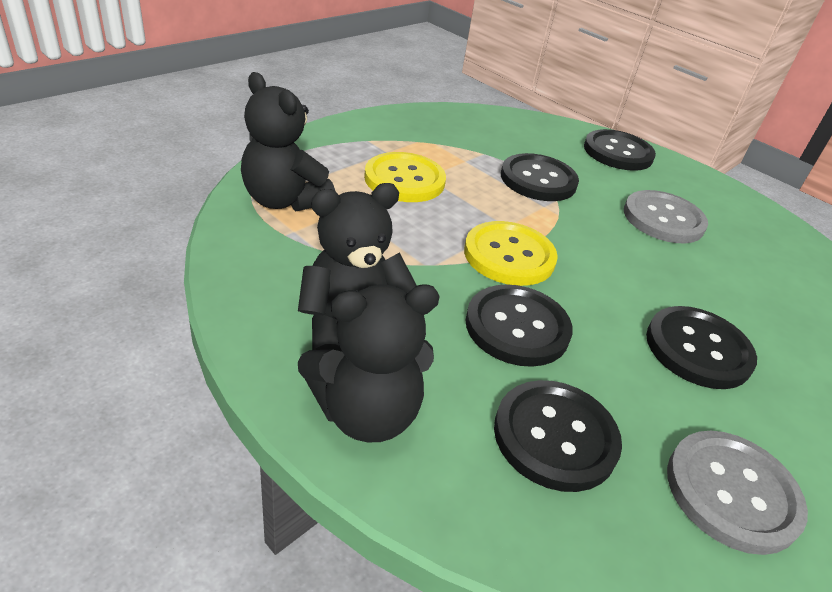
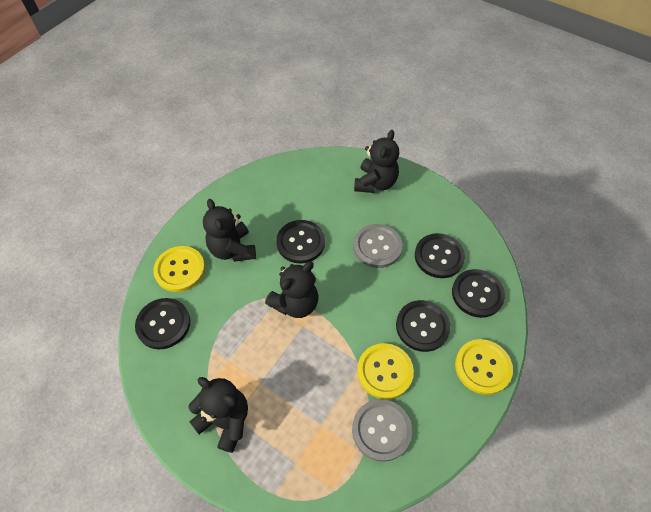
black teddy bear: [241,72,335,212] [298,183,417,352] [298,284,440,442] = 3 -> [188,377,248,453] [203,199,256,262] [265,261,319,318] [354,130,399,193] = 4
yellow button: [364,152,446,202] [464,221,558,286] = 2 -> [153,246,205,292] [357,343,414,400] [455,339,513,395] = 3

